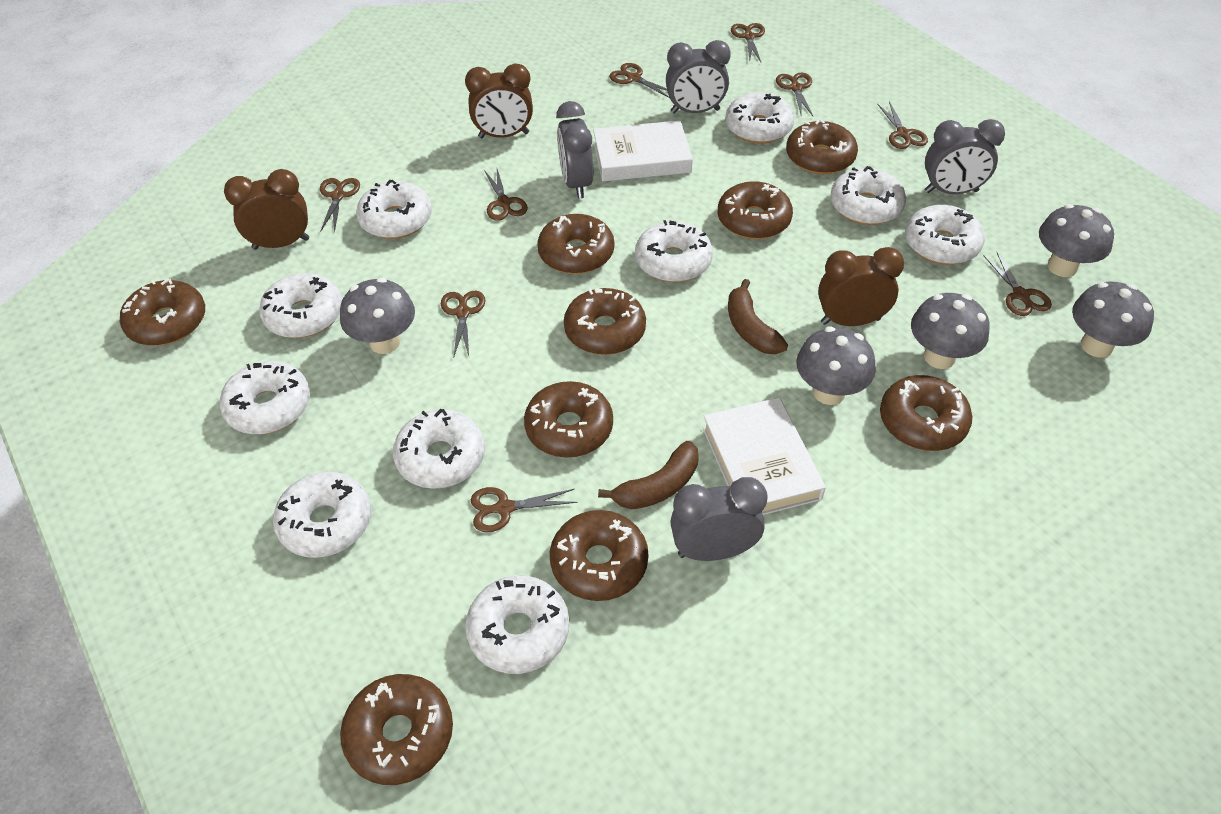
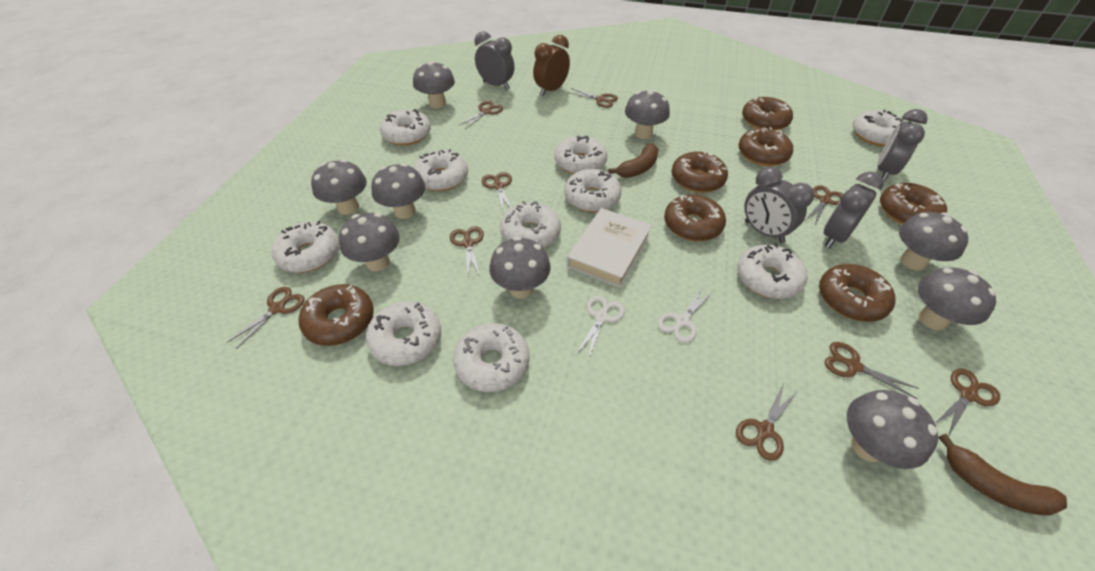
brown clock: [224,169,309,250] [465,64,533,138] [818,247,904,326] = 3 -> [533,35,570,96] = 1
brown donut: [120,279,205,346] [340,674,453,785] [524,381,613,458] [537,214,614,274] [550,510,649,601] [564,288,646,355] [718,181,793,239] [786,119,858,174] [880,375,972,451] = 9 -> [299,284,374,346] [664,195,726,241] [672,151,728,193] [738,127,793,166] [742,97,793,131] [819,264,895,322] [880,183,947,224] = 7
grey mushroom: [340,278,415,354] [796,326,876,405] [911,293,990,369] [1039,204,1114,277] [1072,281,1154,358] = 5 -> [311,159,367,215] [339,213,400,271] [371,163,426,219] [413,61,455,108] [489,237,551,299] [625,90,670,139] [847,390,938,469] [899,212,968,270] [918,267,996,330] = 9
white book: [593,120,693,182] [702,397,826,515] = 2 -> [567,208,652,287] = 1
white scissors: none = 0 -> [575,295,625,360] [657,287,714,343] = 2

